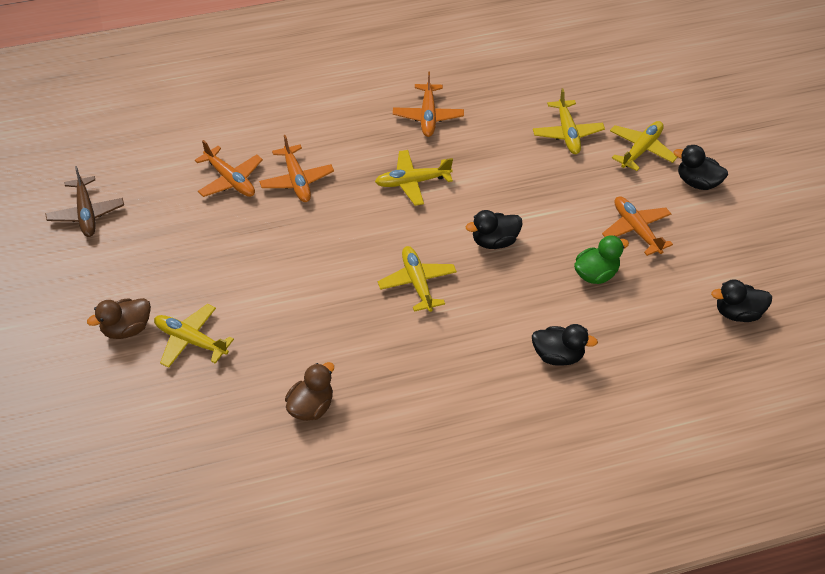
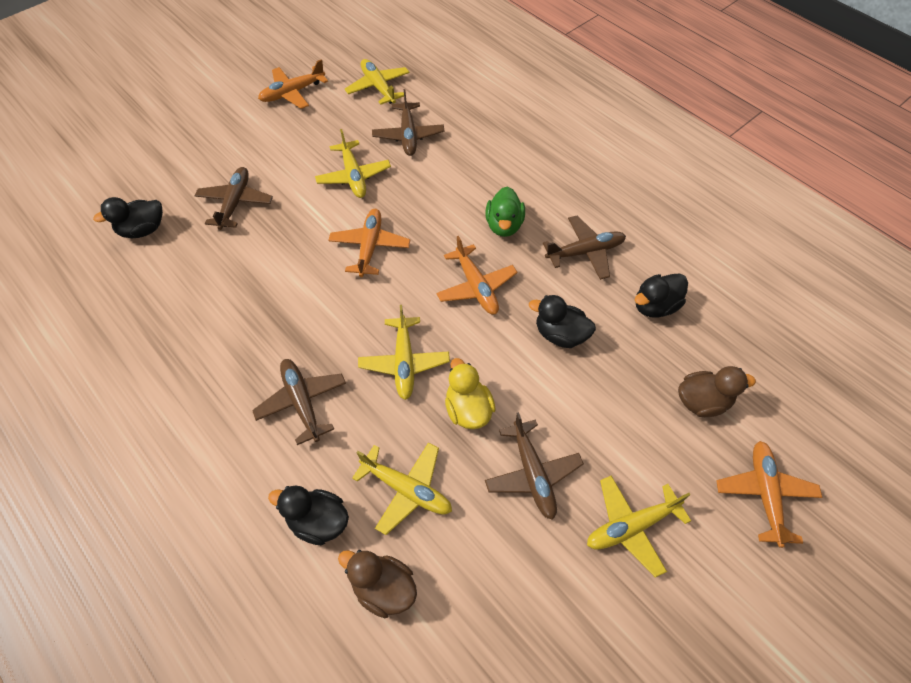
brown plane: [45,166,124,237] = 1 -> [194,167,273,230] [252,359,346,445] [372,89,445,156] [485,412,584,520] [543,216,626,280] = 5
yellow duck: none = 0 -> [445,358,496,429] = 1

